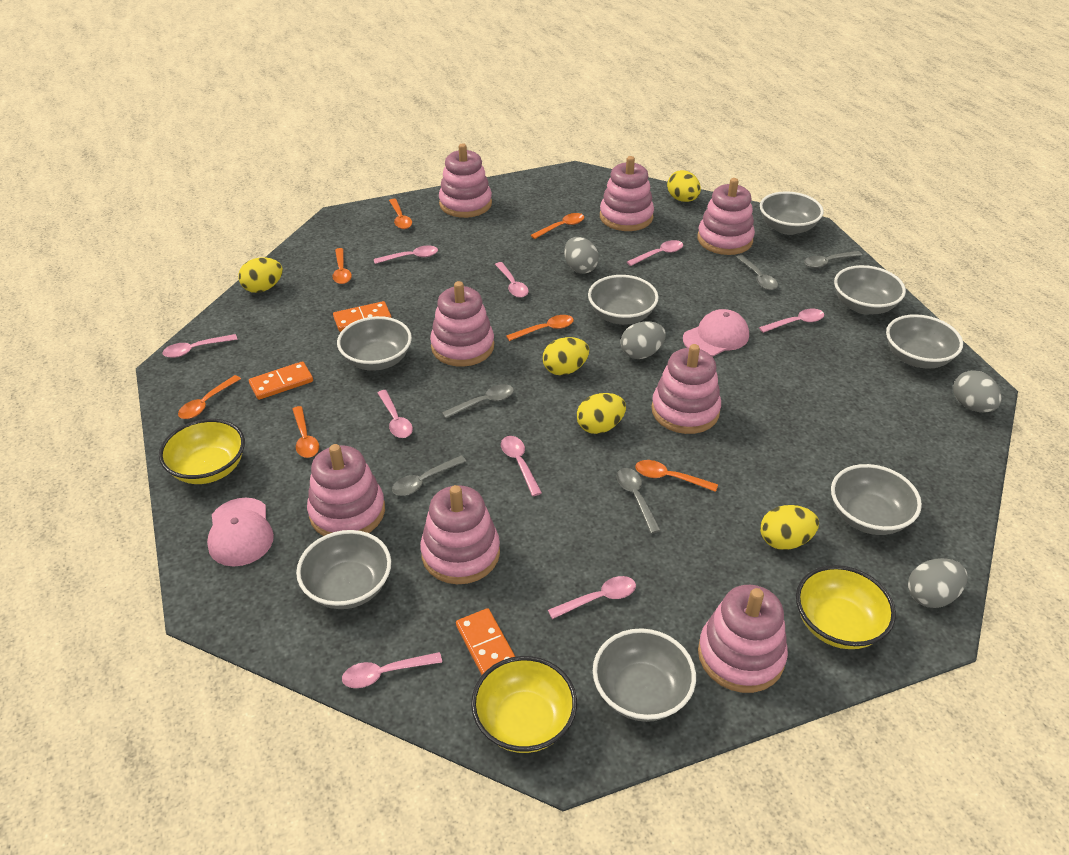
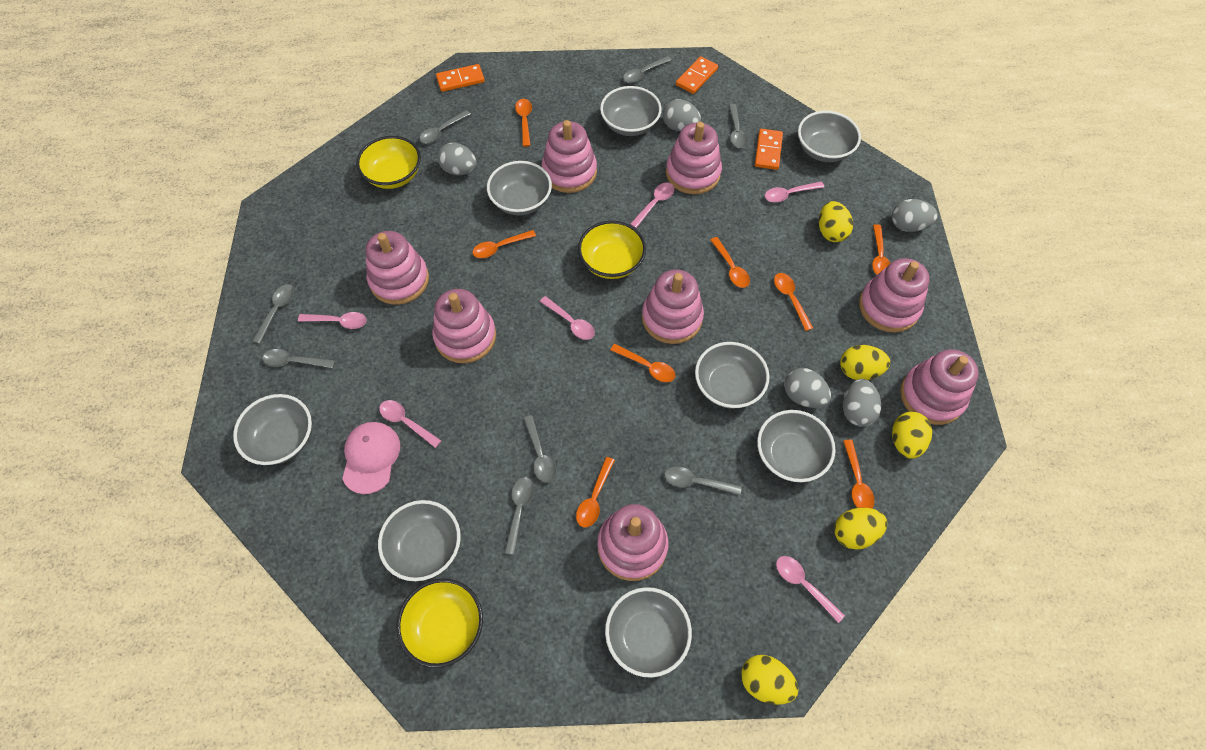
grey egg: [564,237,599,274] [621,321,666,359] [908,558,968,608] [953,370,1002,413] = 4 -> [437,143,477,175] [663,99,701,131] [784,368,831,408] [843,379,881,427] [892,199,938,232] = 5
grey spoon: [392,456,467,496] [442,384,514,418] [617,468,661,534] [736,255,778,290] [804,251,862,268] = 5 -> [253,284,294,344] [262,349,335,368] [419,110,471,143] [505,477,534,555] [523,415,556,483] [623,56,671,83] [665,466,742,495] [729,104,748,148] = 8
orange spoon: [178,375,241,419] [292,406,319,458] [333,248,352,284] [389,199,412,229] [506,315,574,341] [531,213,584,239] [635,460,718,492] = 7 -> [472,230,536,258] [515,99,532,147] [576,457,615,528] [610,344,676,382] [711,237,750,288] [774,273,813,331] [843,440,875,509] [872,224,890,275] = 8
pink cap: [207,498,274,567] [683,309,749,356] = 2 -> [342,422,400,494] = 1
pink spoon: [163,334,237,358] [342,652,442,688] [374,245,438,264] [378,390,413,438] [495,262,529,298] [501,436,542,496] [548,576,636,619] [627,240,683,266] [759,309,824,333] = 9 -> [298,312,367,329] [379,400,441,448] [540,296,595,340] [630,183,674,228] [765,181,824,202] [776,556,845,623] = 6

